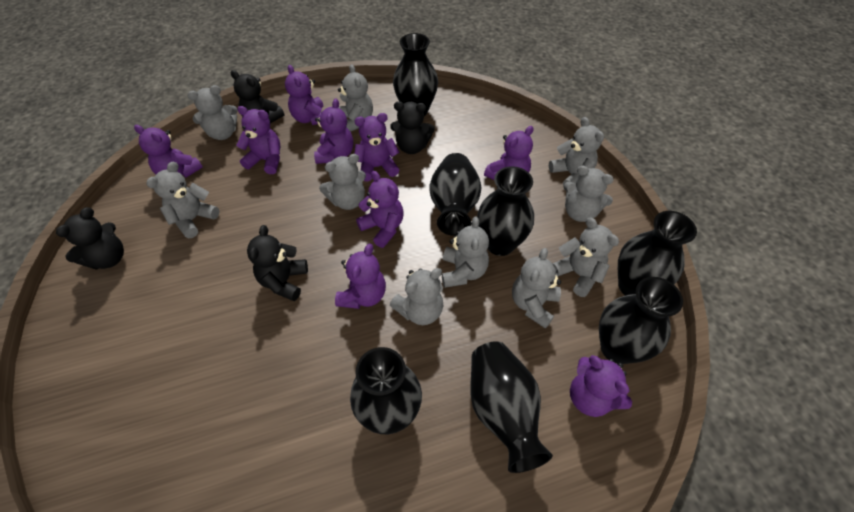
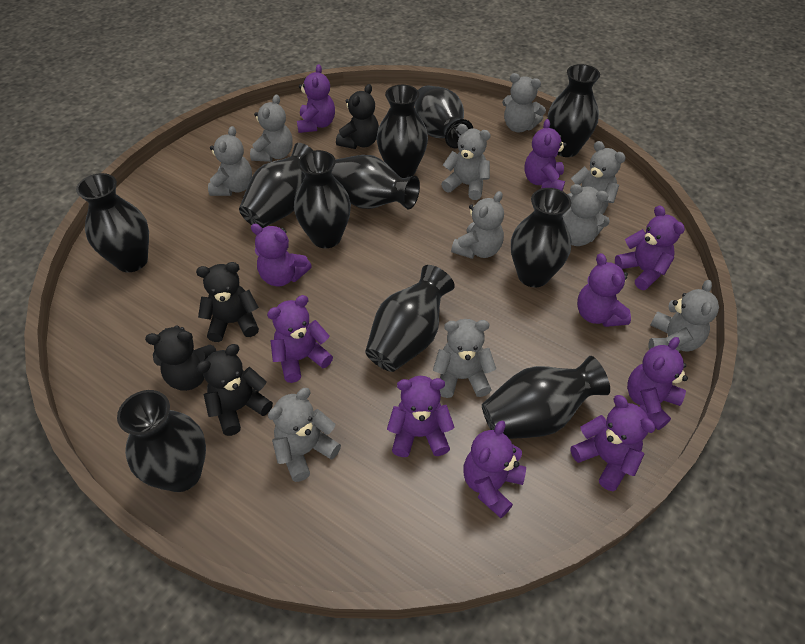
black vase: [350,347,422,434] [393,33,438,116] [429,153,482,236] [471,341,553,473] [477,166,534,256] [599,277,683,364] [618,211,697,295] = 7 -> [76,173,149,272] [117,390,206,492] [239,143,314,229] [294,150,351,248] [332,155,420,209] [365,265,455,372] [376,85,428,178] [414,86,473,148] [482,356,610,439] [511,188,571,287] [548,64,600,157] = 11
purple teddy bear: [134,125,203,178] [236,106,280,174] [285,65,323,125] [314,98,353,164] [335,244,386,309] [354,113,400,181] [356,171,403,248] [484,126,534,180] [570,355,632,417] = 9 -> [251,224,312,287] [267,295,333,383] [297,64,335,133] [387,376,455,457] [463,421,526,518] [524,119,567,191] [571,395,656,491] [577,253,631,327] [615,205,685,290] [627,337,688,430] = 10

